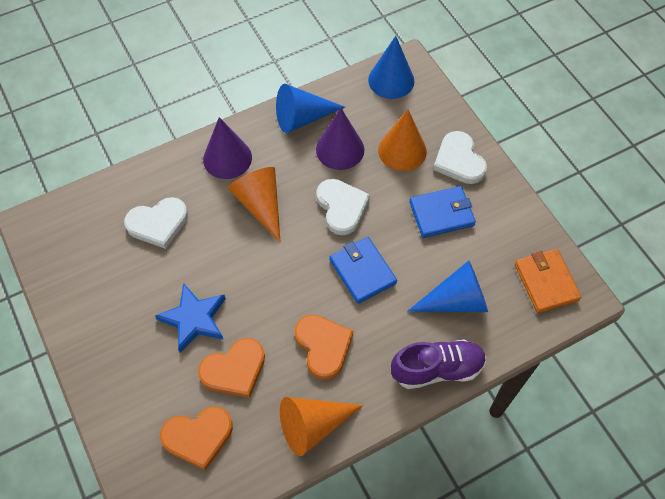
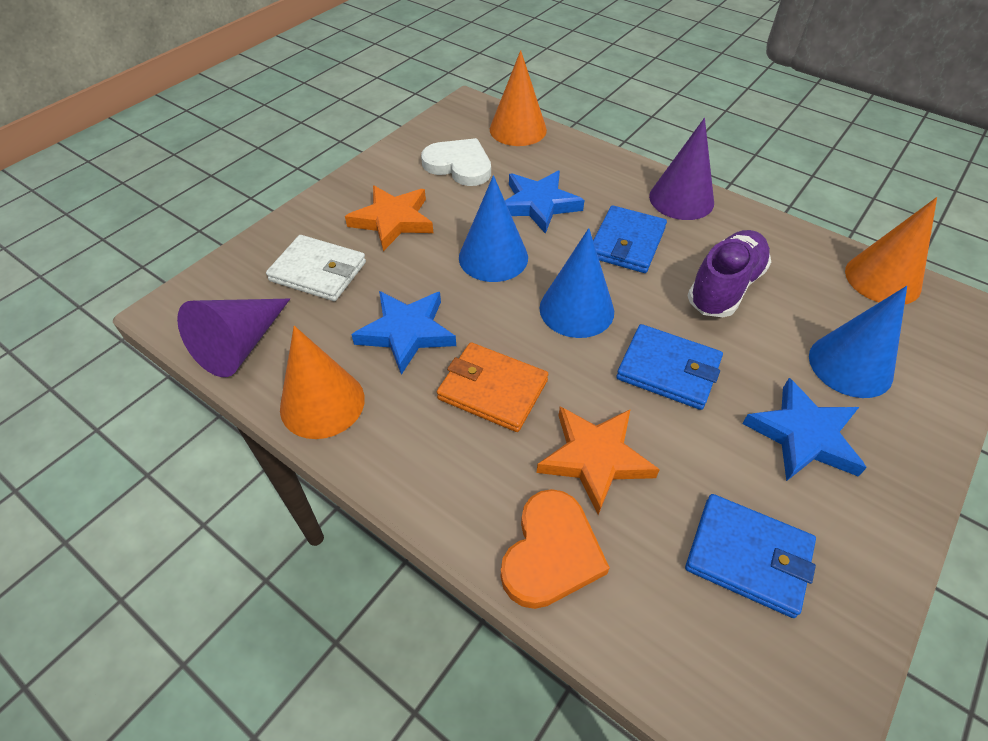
blue star: [155,283,226,353] = 1 -> [351,291,456,375] [505,171,584,234] [742,378,867,481] = 3
blue wallet: [330,237,397,304] [409,186,476,238] = 2 -> [593,205,667,273] [616,324,723,410] [685,494,816,618] = 3
orange heart: [160,406,233,471] [198,338,265,398] [295,315,353,380] = 3 -> [501,489,610,609] = 1
orange star: none = 0 -> [345,186,433,251] [537,406,660,515] = 2
white heart: [124,197,188,249] [316,179,370,235] [433,131,487,184] = 3 -> [421,138,491,186] = 1
white wallet: none = 0 -> [266,235,366,301] = 1

